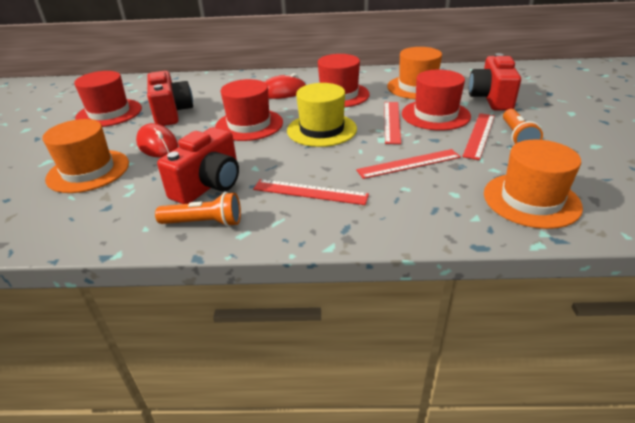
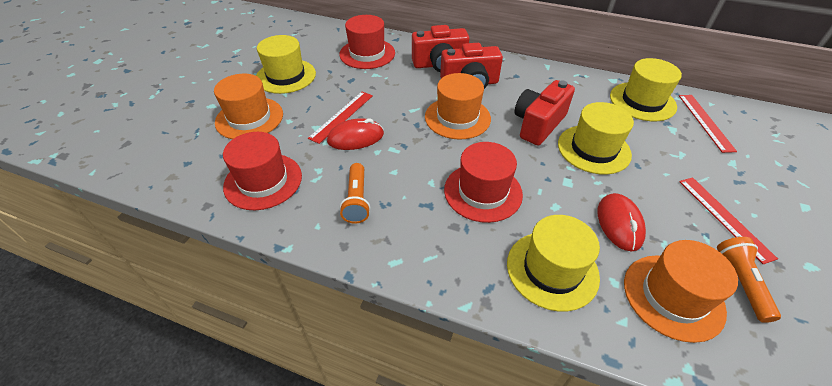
red hat: [74,71,142,127] [215,79,283,141] [318,54,370,107] [402,69,471,131] = 4 -> [223,132,302,210] [339,15,395,69] [444,142,523,223] = 3
red ruler: [253,179,369,205] [356,149,461,179] [384,102,401,144] [462,113,495,160] = 4 -> [308,92,373,144] [679,95,737,153] [679,177,778,264] = 3
yellow hat: [287,83,357,147] = 1 -> [256,35,316,94] [507,215,600,312] [558,102,634,175] [610,58,682,121] = 4

